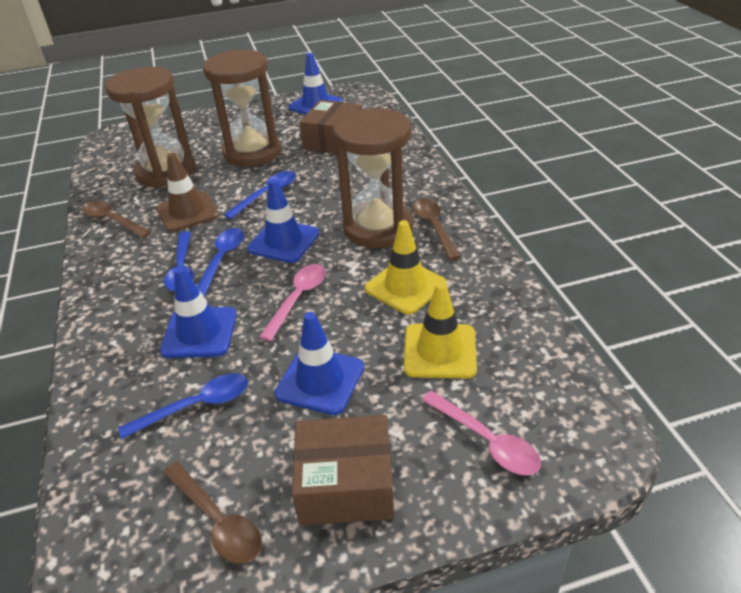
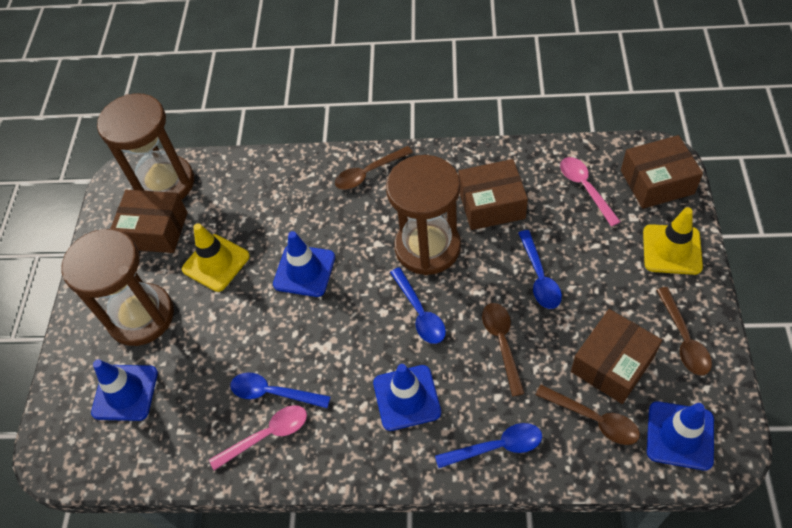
brown box: [292,415,394,525] [299,100,362,154] = 2 -> [110,190,188,253] [458,159,528,230] [571,309,662,404] [621,135,703,209] = 4
brown spoon: [82,201,151,238] [163,462,262,564] [413,199,461,260] = 3 -> [335,146,413,190] [482,303,525,397] [535,385,640,445] [656,287,712,376] = 4
brown traffic cone: [157,152,219,232] = 1 -> none = 0

